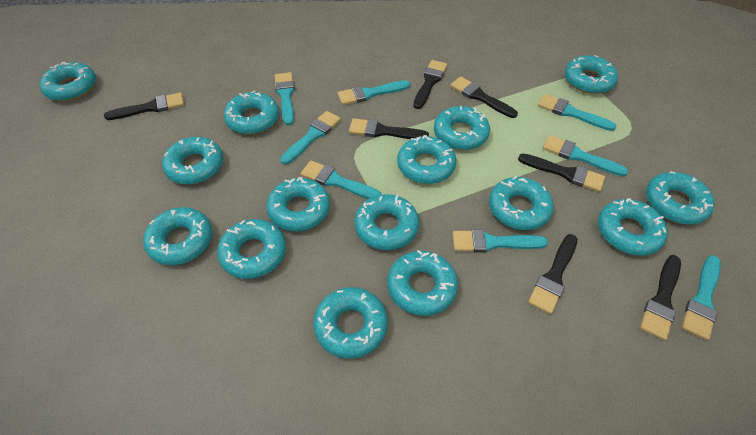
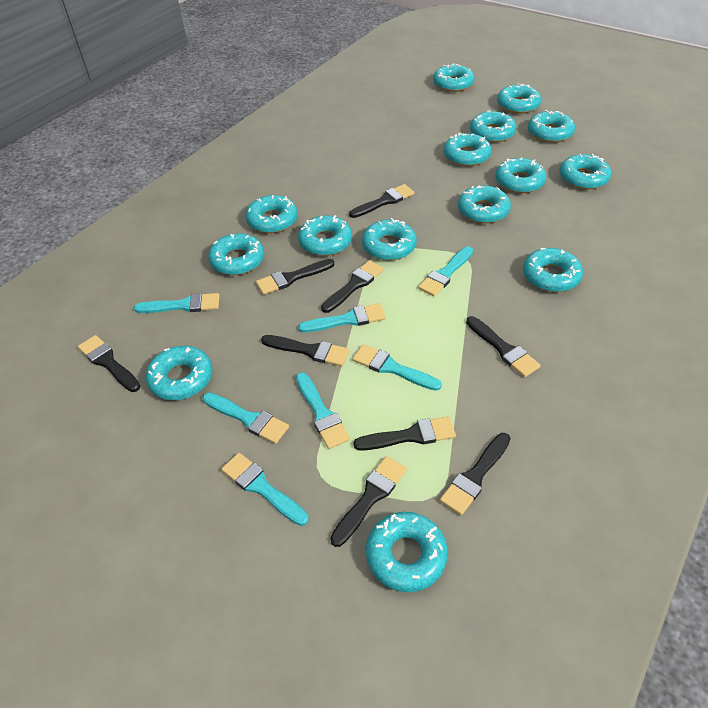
black brush: [104,92,184,120] [349,118,429,139] [413,60,448,109] [450,76,518,118] [518,154,605,192] [528,234,577,314] [640,255,681,340] = 7 -> [78,335,140,392] [256,259,334,295] [261,335,349,366] [321,260,384,313] [330,456,407,547] [349,184,415,218] [353,416,456,451] [440,433,511,515] [466,316,541,377] = 9
turquoise brush: [275,72,295,125] [280,111,341,165] [300,160,382,199] [338,80,410,105] [452,230,548,253] [538,94,616,131] [543,135,628,176] [682,255,721,340] = 8 -> [134,293,220,313] [203,392,289,444] [221,453,309,526] [296,372,350,449] [298,303,386,332] [353,344,442,391] [418,246,473,296] = 7

